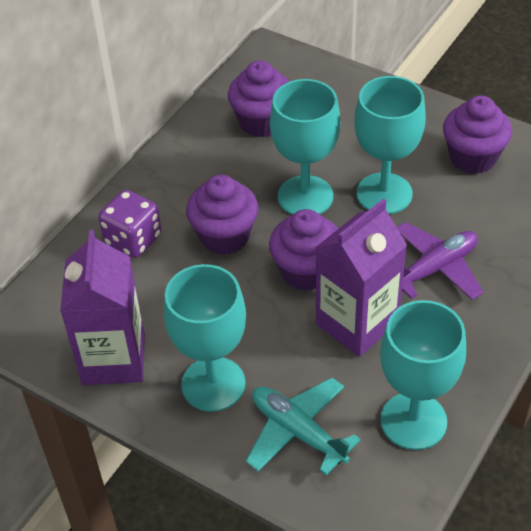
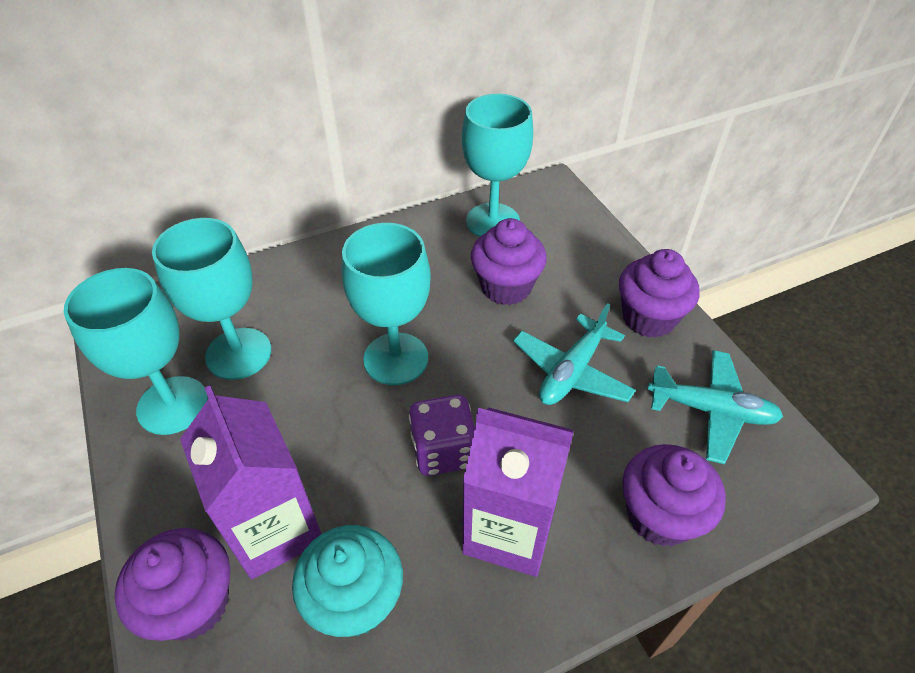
purple plane: [397,222,483,300] = 1 -> none = 0
turquoise cupcake: none = 0 -> [292,525,403,637] = 1
turquoise plane: [246,378,361,475] = 1 -> [513,303,636,405] [647,350,783,464] = 2

